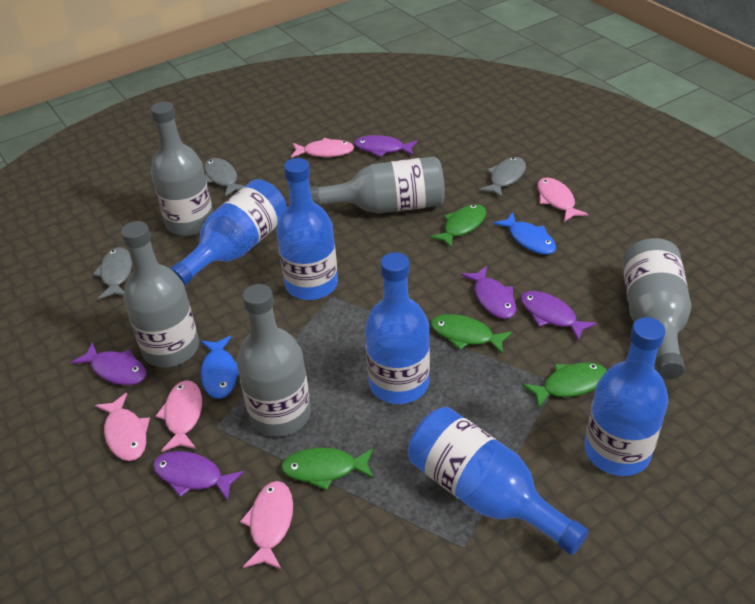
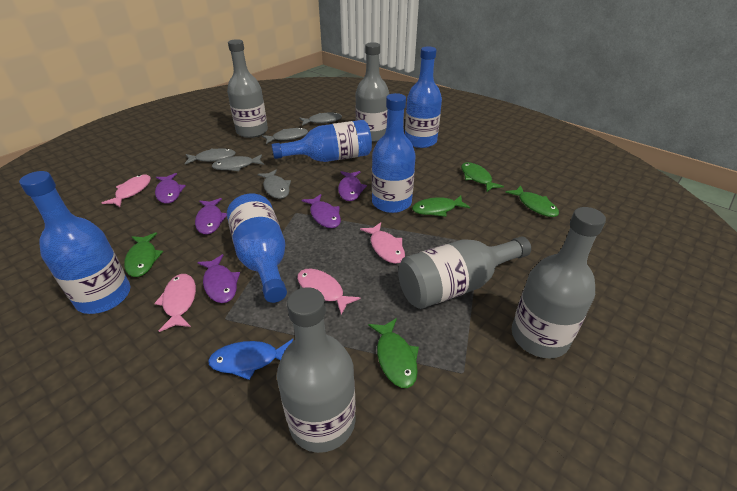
blue fish: [200,336,239,399] [493,212,556,255] = 2 -> [208,339,293,380] = 1
green fish: [281,448,374,491] [429,204,486,249] [430,314,512,355] [522,362,607,409] = 4 -> [124,232,163,277] [368,318,419,388] [412,196,470,217] [461,162,504,192] [505,186,559,217] = 5
grey fish: [93,247,132,300] [204,158,245,197] [479,157,526,198] = 3 -> [185,148,236,164] [212,154,264,171] [257,169,291,199] [262,128,308,144] [299,112,342,125] = 5
pink fish: [95,393,150,461] [155,380,202,452] [240,481,293,570] [291,138,354,158] [538,177,588,222] = 5 -> [102,175,151,207] [154,274,196,332] [297,268,361,315] [360,223,405,264] = 4

